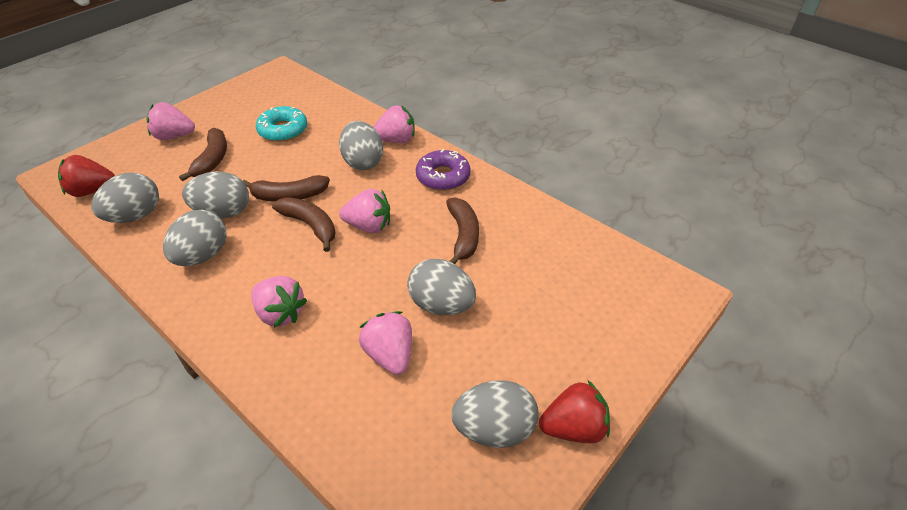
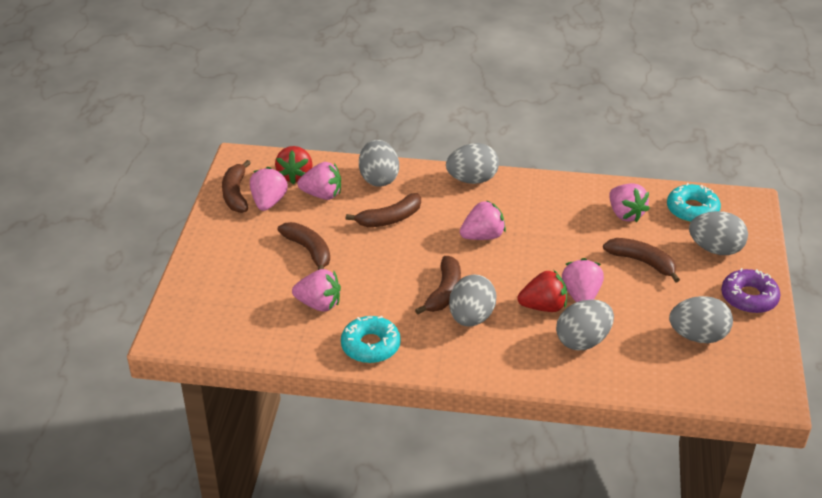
brown banana: [179,127,227,181] [243,175,330,202] [272,197,336,252] [446,197,479,264] = 4 -> [222,160,251,213] [278,222,330,270] [346,193,421,227] [415,256,461,314] [603,238,680,283] = 5
pink strawberry: [146,102,195,140] [252,276,307,328] [339,189,390,233] [359,311,412,375] [373,105,415,143] = 5 -> [250,167,288,211] [292,269,341,311] [297,162,341,200] [460,200,506,240] [562,258,604,302] [609,183,650,222] = 6
turquoise donut: [256,106,307,142] = 1 -> [341,316,401,363] [667,183,721,223] = 2

